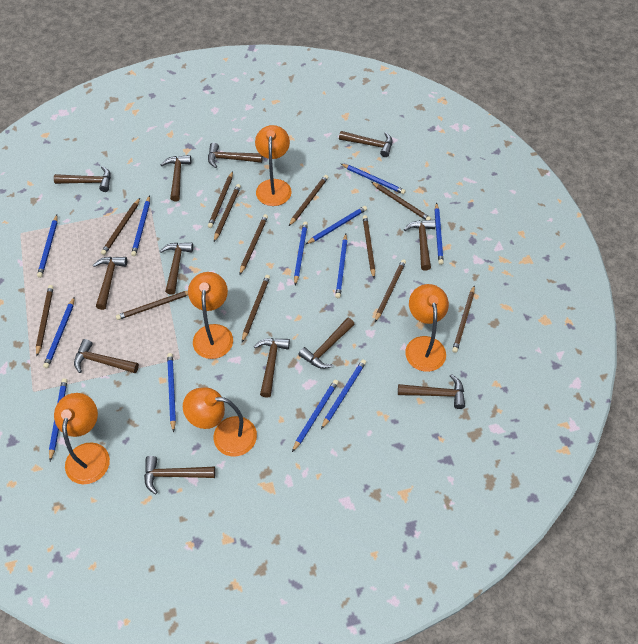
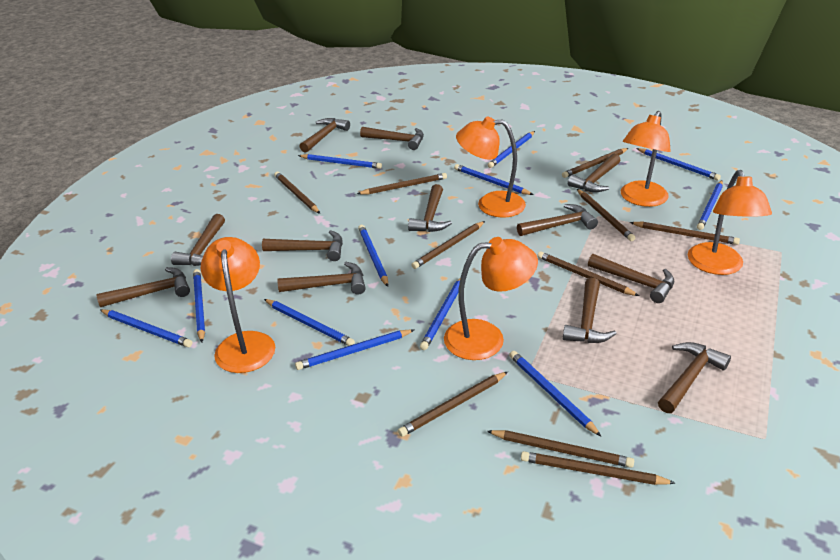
brown pencil: [36,285,54,356] [101,198,140,255] [116,291,188,320] [208,171,233,228] [214,184,241,242] [239,214,268,275] [242,275,270,342] [289,175,328,226] [363,215,375,278] [371,182,431,220] [375,260,406,322] [452,286,475,353] = 12 -> [274,172,320,214] [357,173,447,194] [398,372,508,437] [411,221,485,269] [487,430,634,468] [521,451,675,485] [537,251,639,296] [562,148,629,178] [577,189,635,241] [630,222,740,245] = 10

